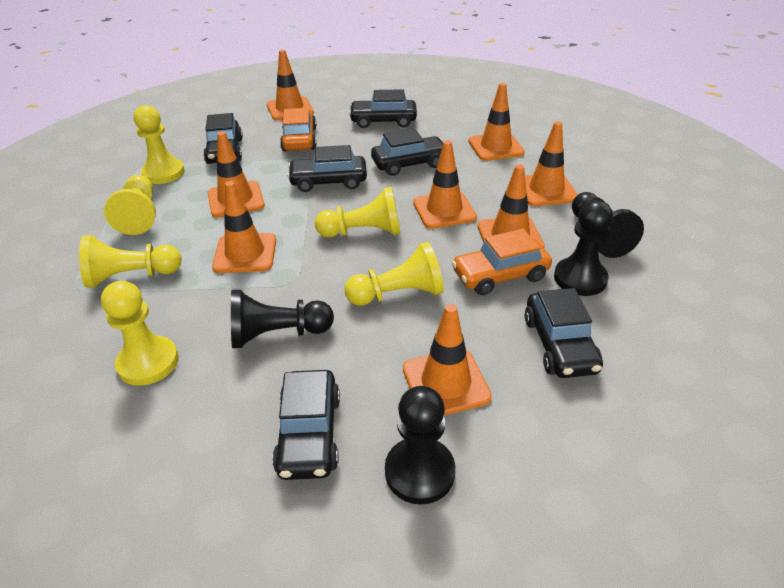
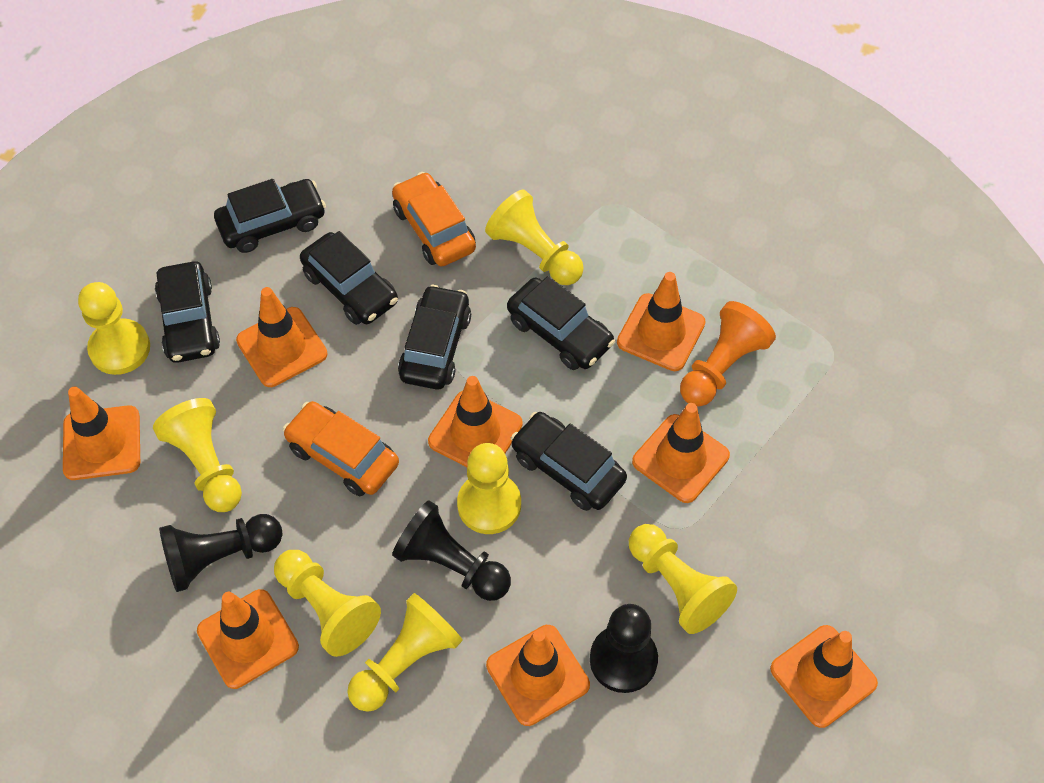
black pawn: [231,290,334,348] [385,386,455,505] [554,200,613,296] [572,192,644,258] = 4 -> [159,514,283,592] [392,500,511,601] [590,604,658,693] = 3
orange pawn: none = 0 -> [680,301,776,406] = 1
yellow pawn: [79,235,182,288] [101,281,179,386] [104,175,156,235] [134,105,185,184] [315,187,401,238] [344,242,444,306] = 6 -> [78,282,150,375] [153,398,242,512] [274,550,381,657] [347,593,463,712] [457,443,521,534] [485,189,584,285] [629,524,737,634] = 7

